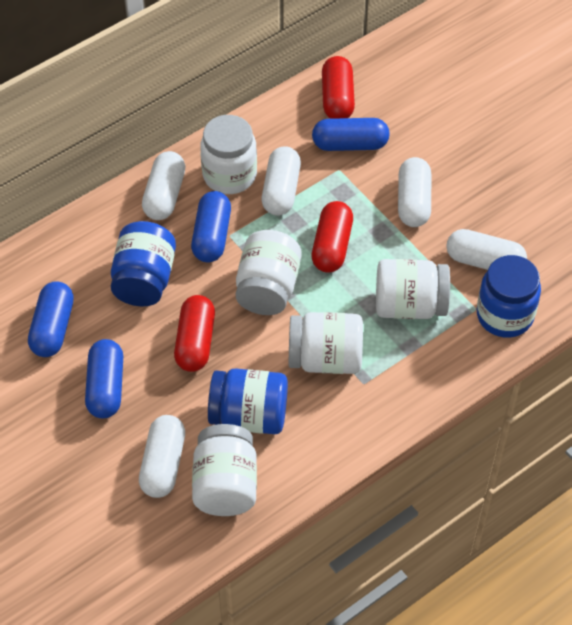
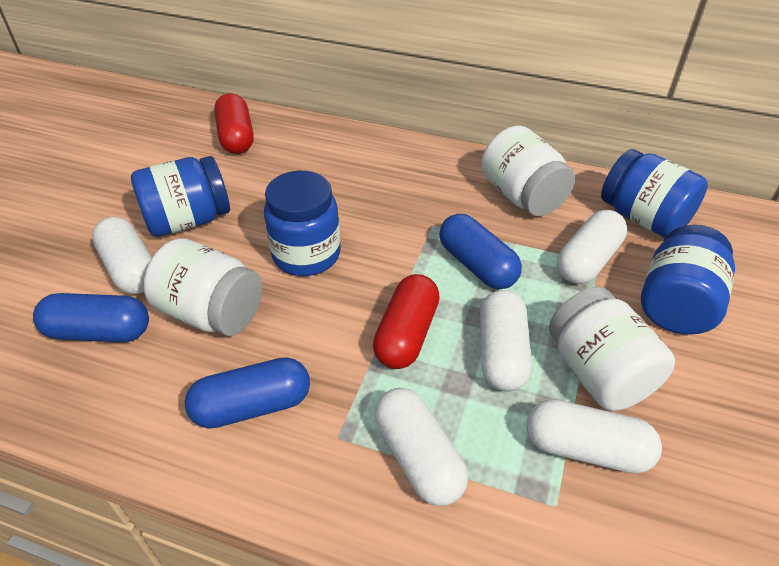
blue capsule: [28,281,74,357] [85,339,123,418] [191,191,231,262] [312,118,390,151] = 4 -> [33,293,149,342] [185,357,310,429] [439,214,522,289] = 3
blue jar: [111,221,176,306] [208,368,288,434] [477,255,541,338] = 3 -> [131,156,230,237] [264,171,341,276] [601,149,708,238] [641,225,735,334] = 4
red capsule: [174,295,215,372] [312,201,353,273] [322,56,355,119] = 3 -> [214,93,254,154] [373,274,440,369] = 2
white jar: [192,424,257,516] [200,115,257,194] [236,230,302,315] [289,312,363,374] [376,259,450,319] = 5 -> [144,239,263,336] [481,125,575,216] [549,287,675,411] = 3

